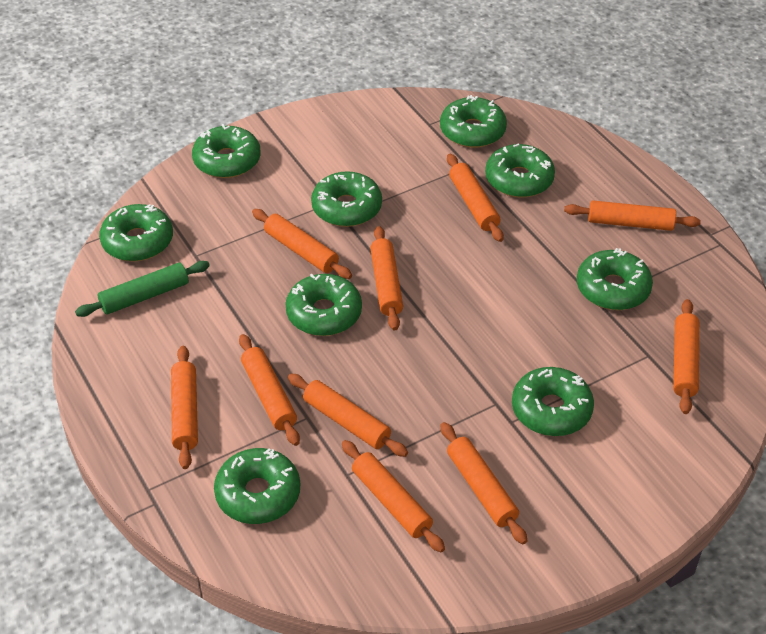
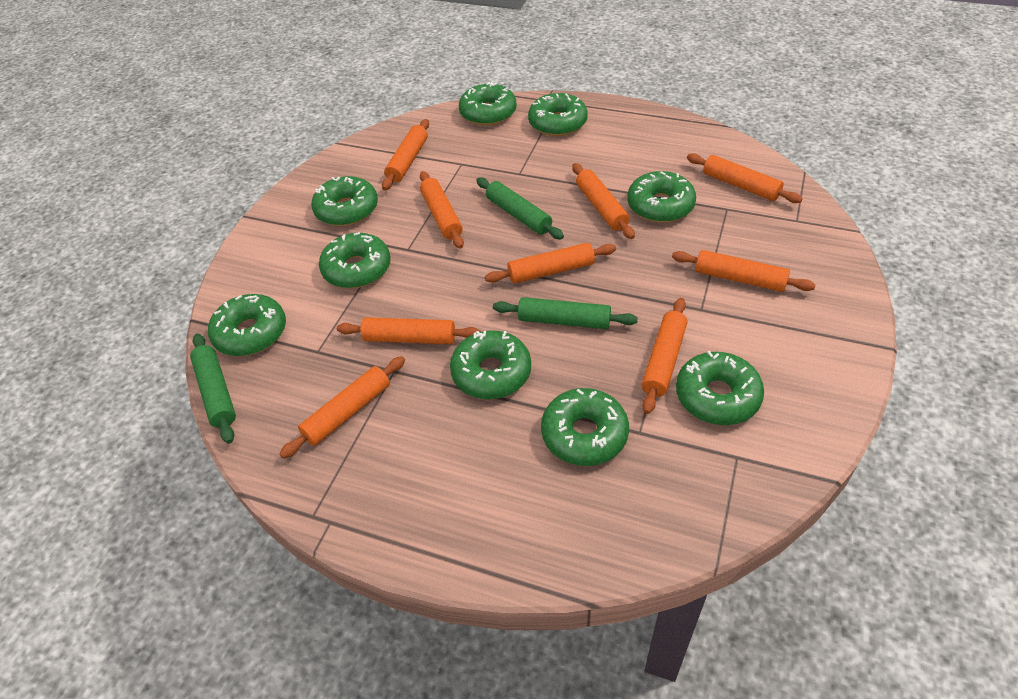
green rolling pin: [75,261,210,317] = 1 -> [190,333,236,444] [476,177,564,239] [493,297,638,329] = 3
orange rolling pin: [171,346,198,469] [239,334,300,446] [252,209,352,279] [288,374,408,457] [342,440,445,552] [370,226,403,331] [441,422,527,544] [447,154,504,242] [564,200,701,231] [673,299,699,414] = 10 -> [279,356,405,458] [337,317,481,344] [382,119,429,190] [420,171,464,248] [485,243,616,284] [572,163,635,239] [642,298,687,414] [672,250,815,292] [687,153,803,203] = 9

